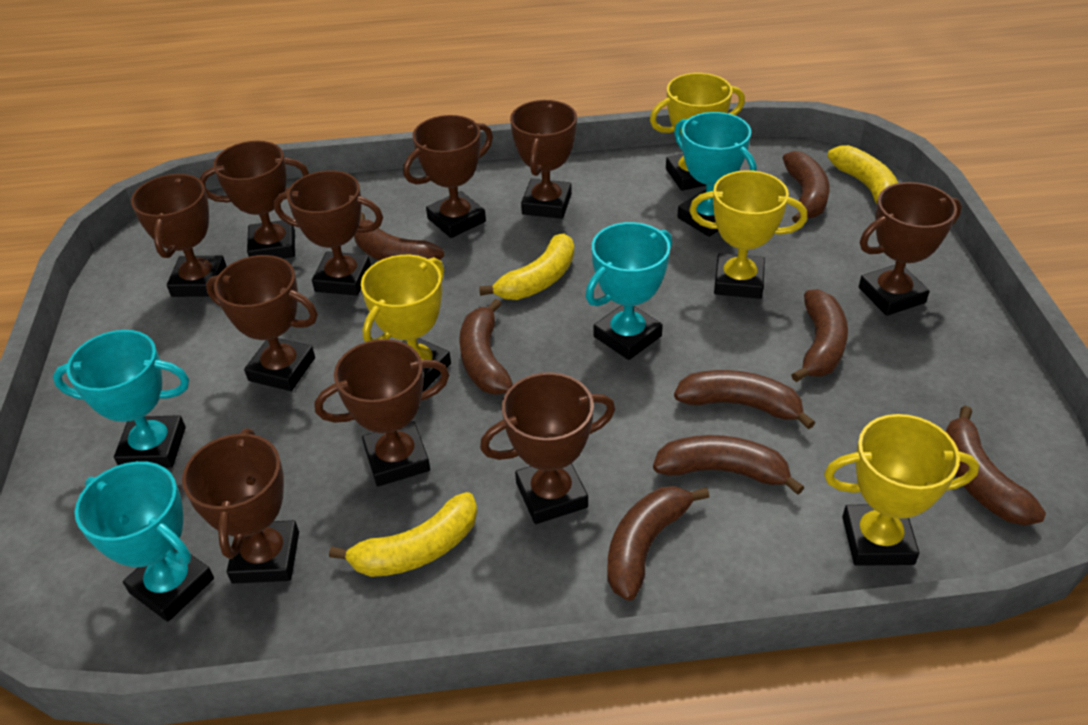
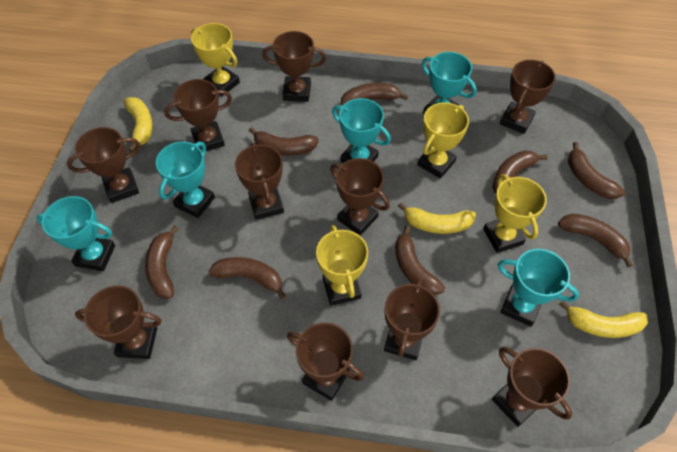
turquoise trophy: [53,330,189,468] [75,461,214,622] [586,222,672,360] [674,112,757,237] = 4 -> [36,196,115,271] [156,142,215,218] [332,98,391,163] [422,52,477,114] [498,249,579,327] = 5

